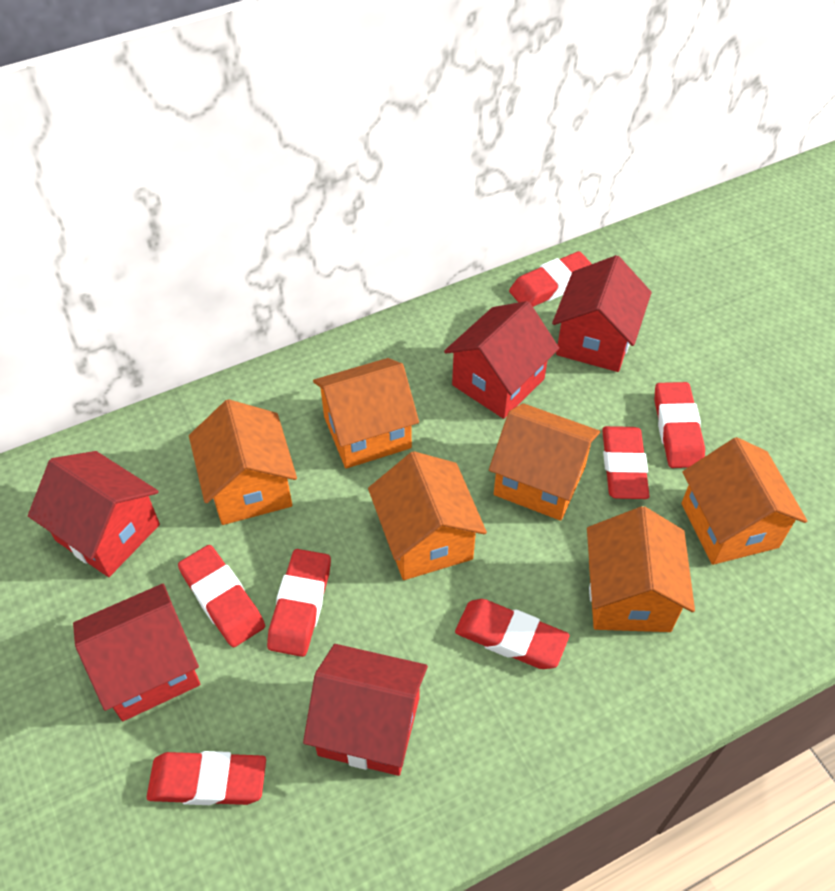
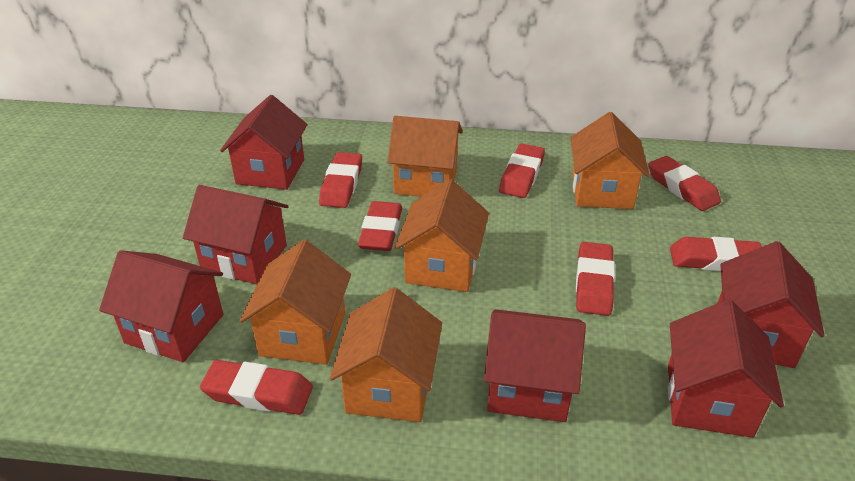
orange house: [189,399,297,525] [313,358,419,469] [368,451,487,580] [489,403,600,521] [587,506,695,632] [681,437,807,565] = 6 -> [240,240,351,365] [330,287,442,422] [387,116,463,197] [395,179,489,292] [571,112,650,209] = 5
red house: [28,451,160,577] [73,584,200,721] [303,644,428,776] [444,301,559,419] [552,255,652,372] = 5 -> [99,250,223,362] [183,185,289,284] [220,95,308,190] [484,309,586,422] [668,299,784,438] [718,241,824,368] = 6

